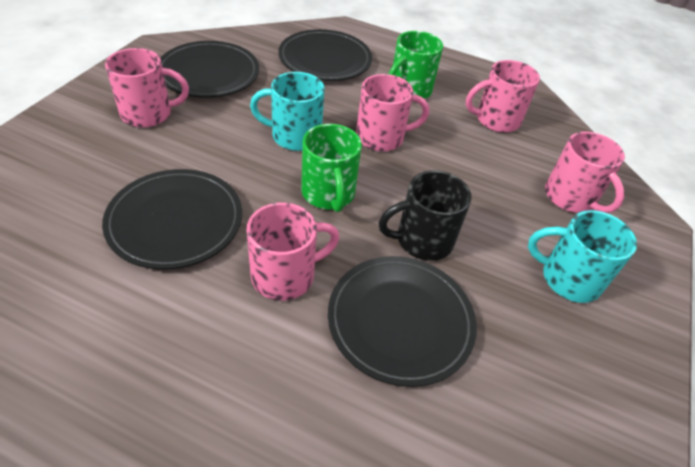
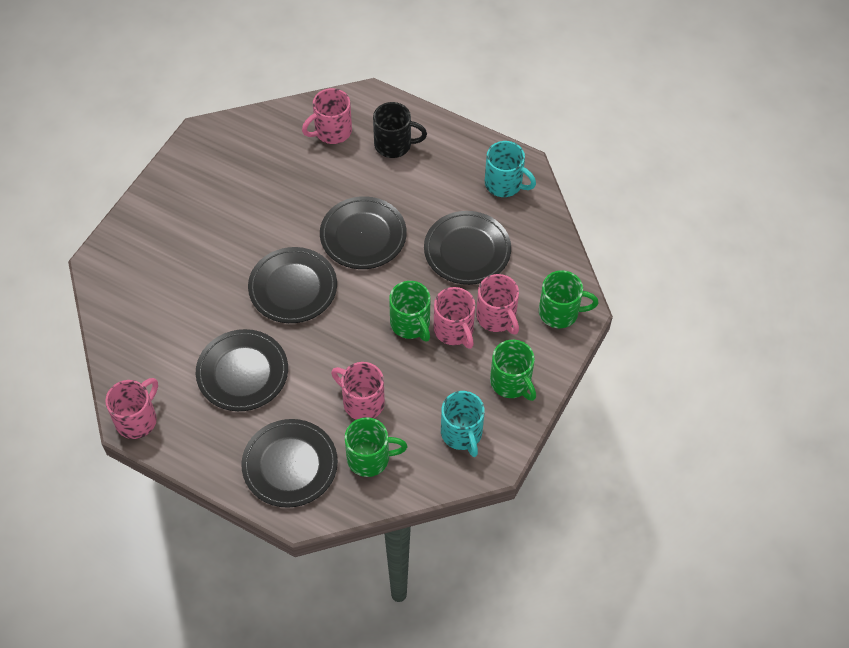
black plate: [102,169,242,270] [160,41,259,98] [278,29,372,81] [328,256,477,387] = 4 -> [196,329,288,411] [242,419,338,508] [248,247,337,323] [320,196,407,269] [424,211,511,285] = 5
green mug: [301,124,362,212] [388,31,443,99] = 2 -> [345,417,407,477] [389,281,431,342] [490,340,536,401] [539,270,599,328] = 4

